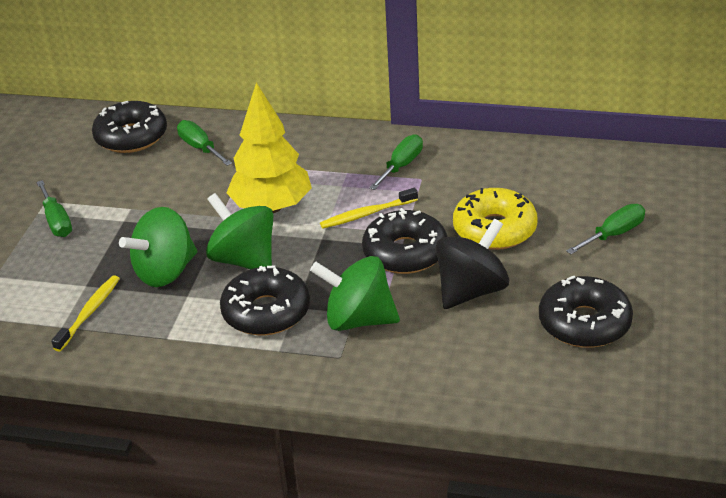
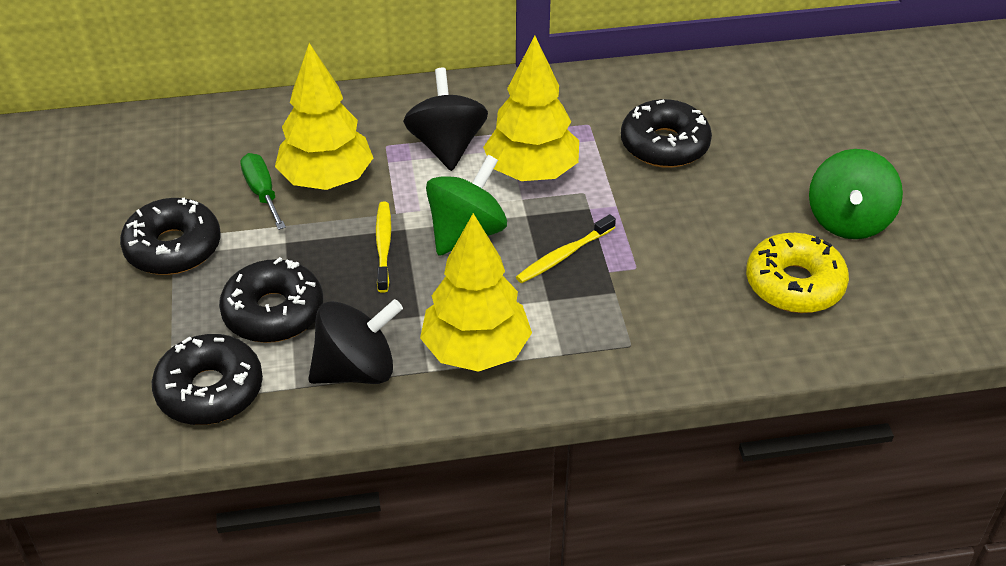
black spinning top: [436,219,509,309] = 1 -> [308,299,403,384] [403,68,488,171] = 2
green screwdriver: [36,180,72,237] [177,120,232,166] [369,134,423,190] [566,204,645,254] = 4 -> [240,153,286,230] = 1
green spinning top: [119,207,197,287] [206,193,273,269] [310,256,400,331] = 3 -> [426,155,507,256] [809,149,903,239] = 2
yellow tree: [226,83,312,213] = 1 -> [275,43,373,190] [420,213,532,372] [483,36,579,181] = 3

